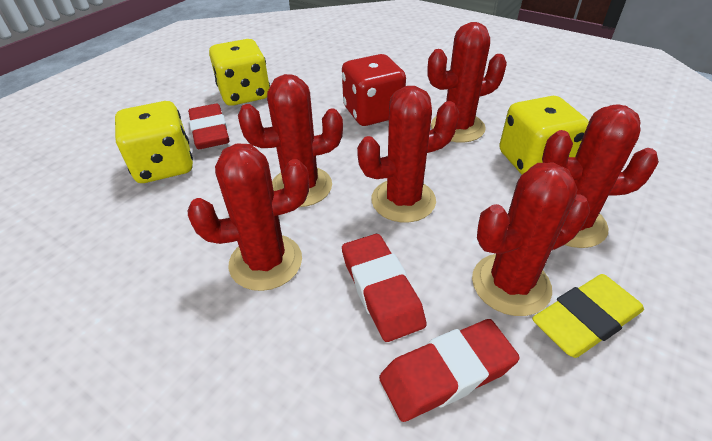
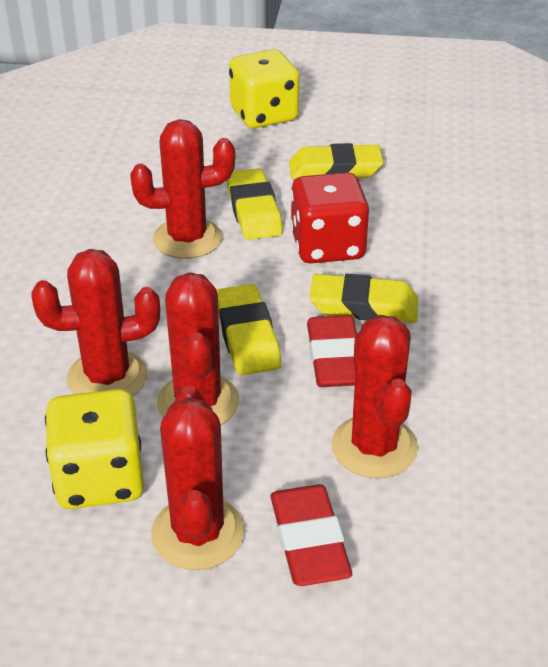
red cactus: [188,143,309,291] [238,74,343,207] [357,86,459,223] [428,22,507,143] [472,163,590,316] [542,104,659,248] = 6 -> [31,249,160,396] [130,119,235,259] [151,386,245,570] [157,272,239,425] [331,315,418,478] = 5
red eraser: [188,103,230,149] [342,234,426,342] [379,319,520,422] = 3 -> [270,484,352,586] [307,315,357,387] = 2
yellow dice: [115,101,193,183] [209,39,270,106] [499,96,589,175] = 3 -> [45,389,144,509] [229,49,299,128] = 2
yellow eraser: [532,274,644,358] = 1 -> [217,284,281,375] [227,168,283,240] [289,143,384,180] [309,274,418,323] = 4

